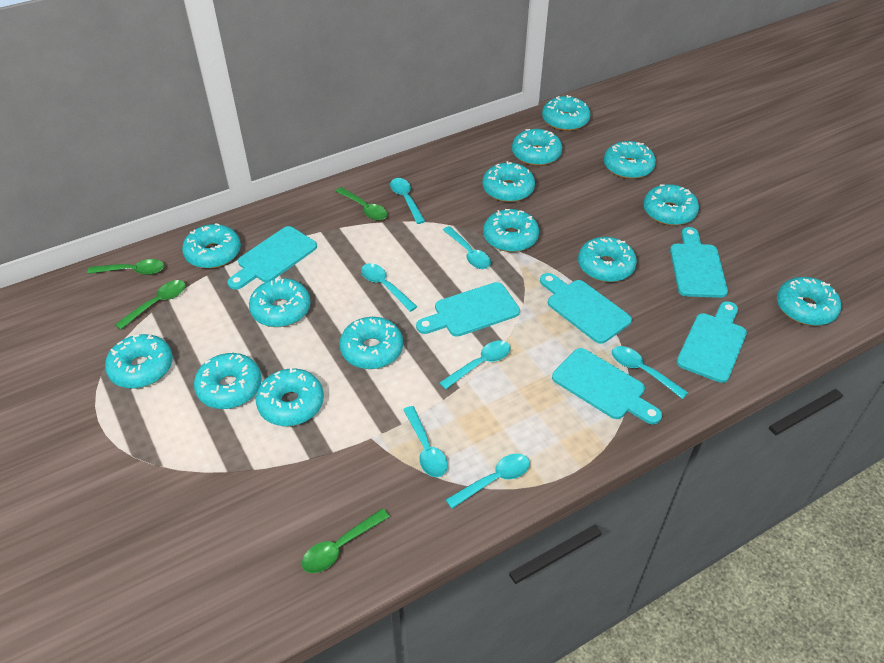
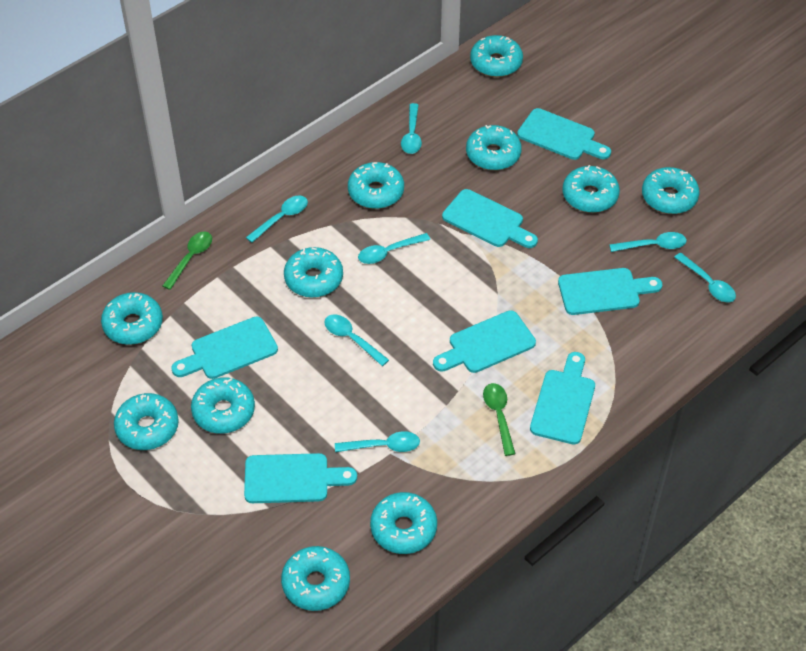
green spoon: [87,259,164,275] [115,280,186,330] [302,508,390,573] [336,187,388,220] = 4 -> [162,232,212,290] [483,383,515,456] = 2
turquoise cutting board: [228,226,317,290] [416,282,520,337] [540,273,632,344] [552,348,662,424] [670,227,728,298] [677,301,747,383] = 6 -> [171,317,278,379] [244,453,357,503] [433,310,536,373] [442,189,538,248] [517,108,611,160] [530,352,595,445] [558,268,662,315] = 7
turquoise donut: [105,334,173,389] [182,223,241,269] [194,353,262,409] [249,278,311,327] [256,368,324,426] [340,317,403,369] [482,161,535,202] [483,209,539,252] [512,129,562,166] [542,95,590,131] [578,237,637,282] [604,141,656,179] [643,184,699,226] [777,277,841,326] = 14 -> [101,292,163,345] [114,393,179,450] [191,377,255,434] [281,546,350,611] [284,247,343,298] [348,162,404,209] [370,492,437,554] [466,125,522,170] [470,35,523,77] [563,165,620,213] [642,167,700,214] = 11

